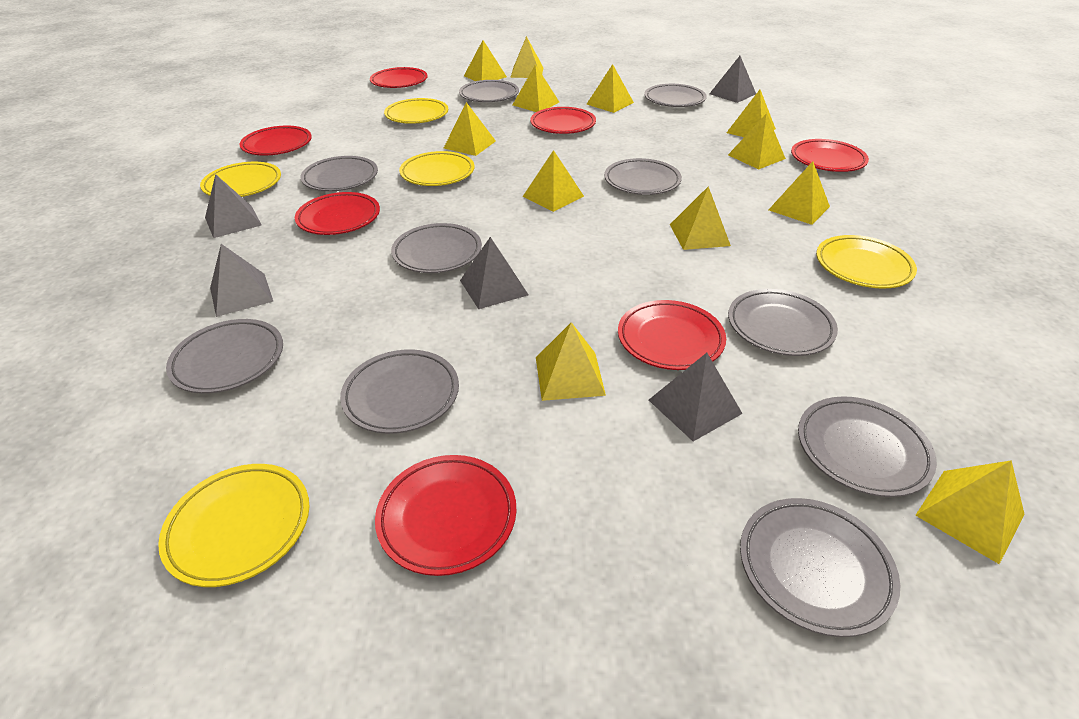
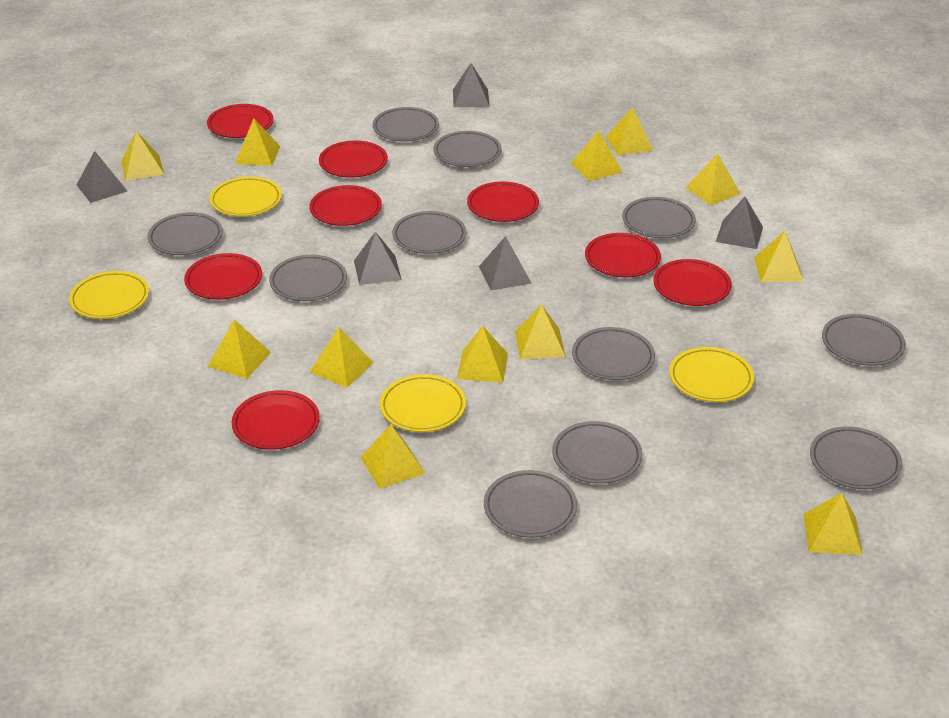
grey plate: [166,319,283,394] [300,156,378,191] [340,349,459,434] [391,223,482,273] [459,80,519,102] [604,158,682,195] [644,84,707,107] [728,289,838,356] [740,498,900,637] [798,396,937,497] = 10 -> [148,212,223,255] [269,255,347,301] [373,107,439,141] [392,211,466,254] [433,131,502,167] [484,470,577,538] [552,421,642,484] [572,327,655,380] [622,197,696,238] [810,426,902,489] [822,314,906,366] = 11
red plate: [239,126,312,156] [295,192,380,235] [370,67,428,88] [375,455,517,576] [530,107,596,134] [618,300,726,370] [791,139,869,172] = 7 -> [184,253,262,300] [207,104,274,138] [232,390,320,450] [310,185,382,226] [319,140,388,178] [467,182,539,222] [585,233,661,277] [653,259,732,306] = 8
yellow plate: [158,464,309,587] [200,162,281,197] [384,98,448,124] [399,151,474,186] [816,235,917,289] = 5 -> [69,271,149,319] [210,177,282,217] [380,374,466,432] [669,347,754,402] = 4

